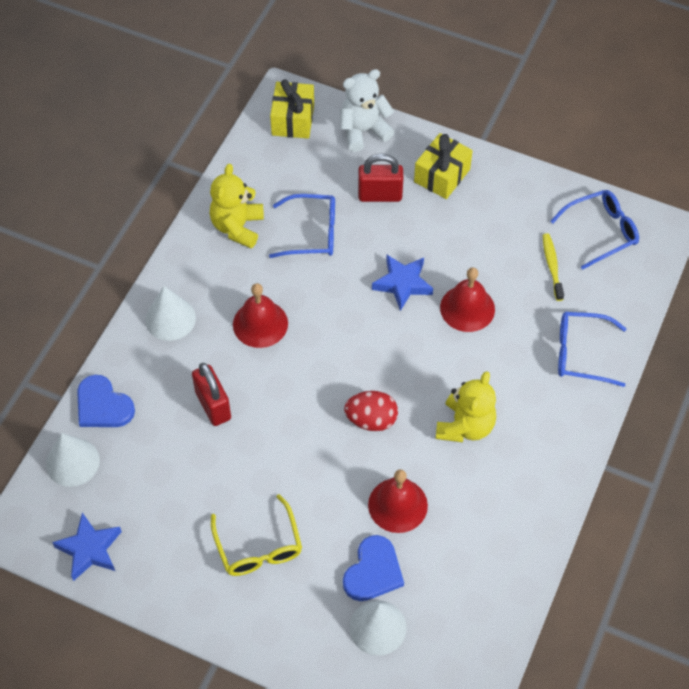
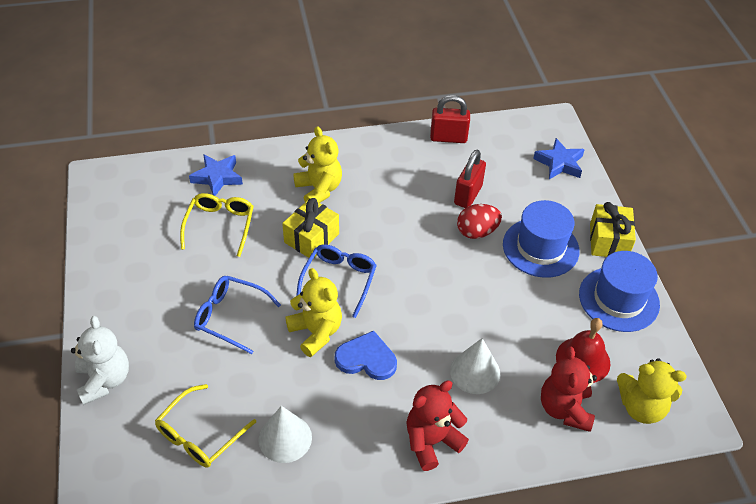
blue glasses: [269,194,335,258] [551,190,639,270] [558,312,627,387] = 3 -> [194,276,281,354] [296,244,377,318] = 2
blue hat: none = 0 -> [503,200,579,278] [579,251,660,332] = 2
blue heart: [77,375,135,427] [343,535,404,601] = 2 -> [334,331,397,380] = 1
red bell: [233,283,288,348] [368,470,428,533] [440,267,495,332] = 3 -> [556,318,610,383] = 1
red teddy bear: none = 0 -> [406,381,469,471] [541,347,597,432] = 2
white cone: [46,433,100,487] [145,286,196,341] [349,600,407,656] = 3 -> [258,406,312,463] [450,338,500,394] = 2
yellow glasses: [211,494,302,576] = 1 -> [155,384,256,468] [180,193,254,257] = 2
yellow teddy bear: [210,164,264,248] [436,371,496,442] = 2 -> [285,268,342,357] [293,126,342,203] [617,358,686,424] = 3
yellow toothbrush: [543,233,564,301] = 1 -> none = 0

